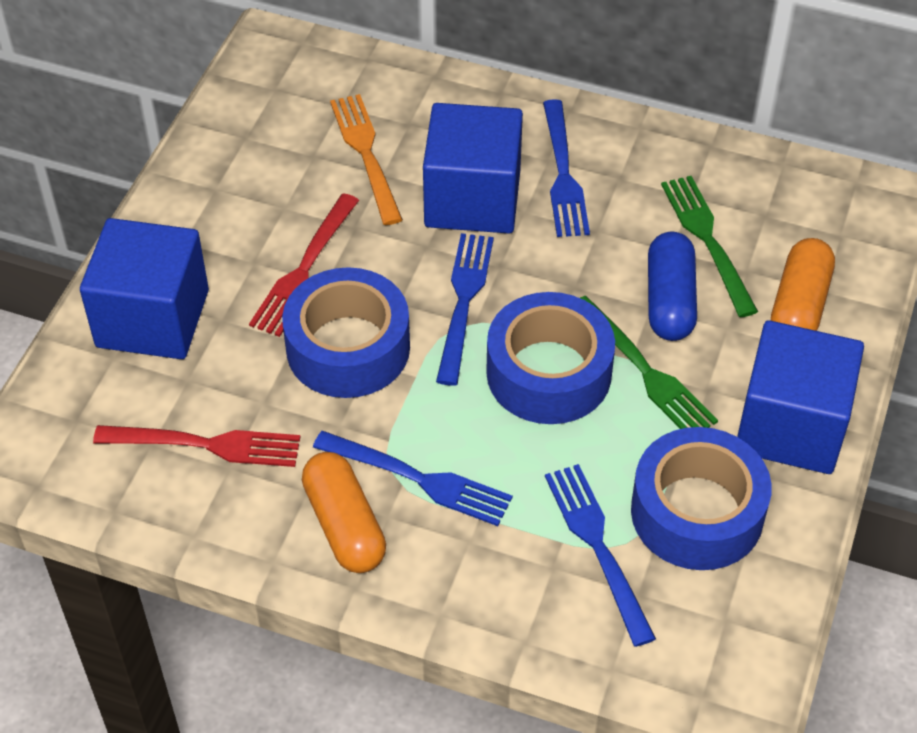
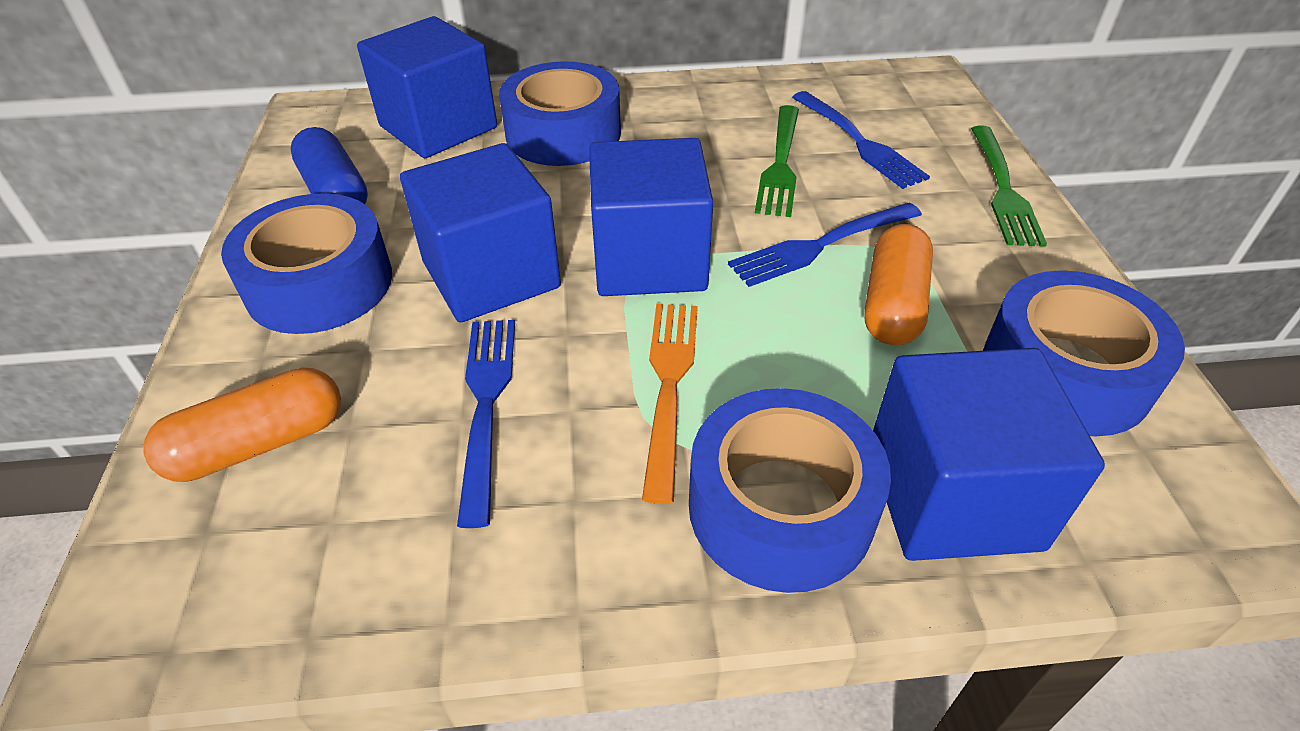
blue cube: [80,218,209,359] [423,103,523,233] [737,320,864,474] = 3 -> [357,16,497,158] [400,143,561,322] [589,138,713,296] [873,348,1105,561] = 4
blue fork: [313,431,513,526] [436,233,494,386] [543,99,590,237] [545,464,656,647] = 4 -> [457,320,515,528] [728,203,922,287] [792,91,930,189] = 3
blue tape: [282,267,410,398] [486,292,615,424] [631,427,772,570] = 3 -> [221,193,392,334] [499,61,621,166] [689,388,891,593] [983,270,1185,436] = 4
red fork: [93,425,300,467] [249,194,359,337] = 2 -> none = 0

